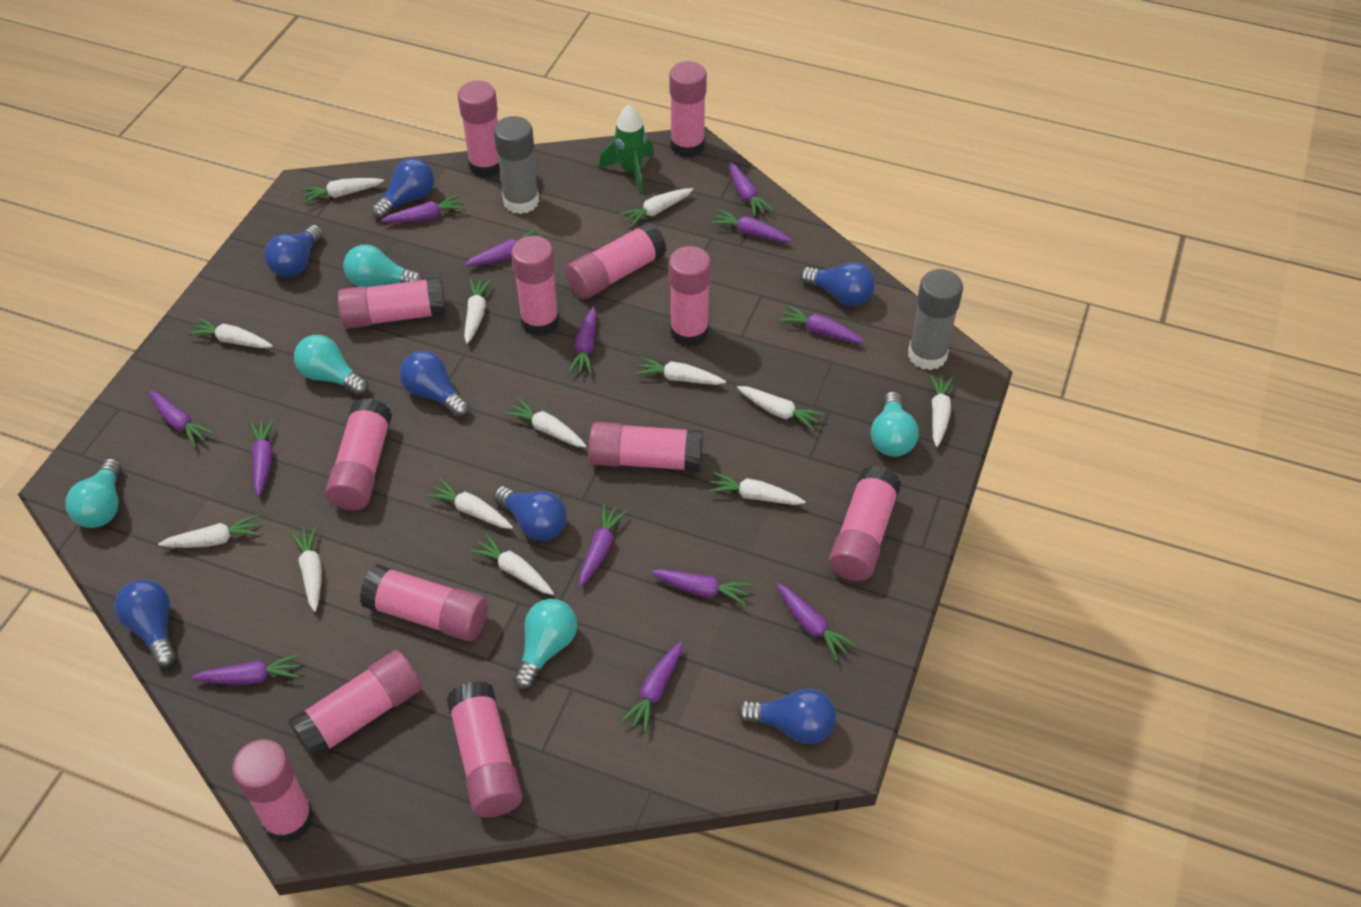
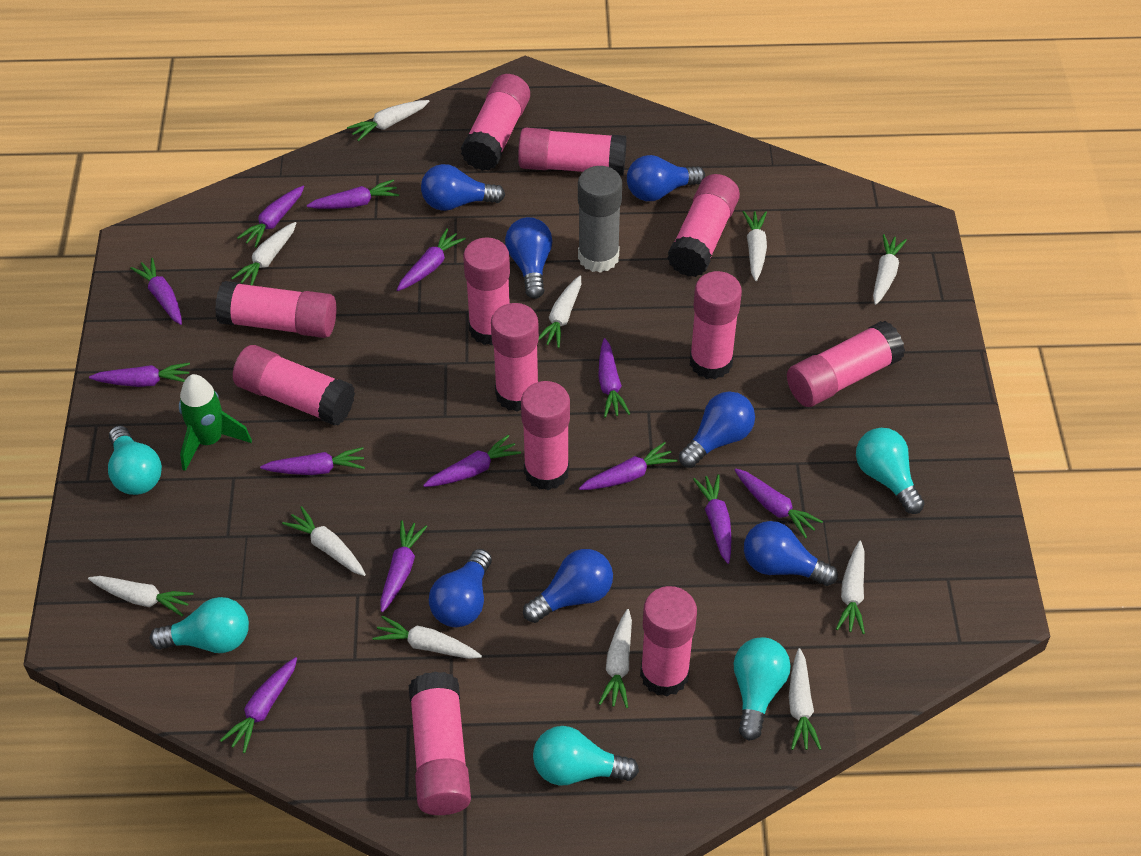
grey glue stick: [494,116,539,214] [908,269,963,370] = 2 -> [578,166,622,273] = 1
pink glue stick: [232,739,314,843] [288,650,422,760] [325,398,392,510] [337,277,446,329] [360,564,488,641] [446,681,523,818] [458,81,500,178] [511,236,559,336] [565,222,667,299] [589,422,703,472] [669,61,707,158] [669,246,711,347] [829,466,901,581] = 13 -> [215,281,337,338] [233,345,355,426] [409,671,471,815] [461,74,530,171] [463,237,510,345] [491,303,539,412] [518,127,626,176] [521,381,570,490] [640,586,697,696] [667,174,740,277] [690,271,742,379] [787,321,905,407] = 12
white carrot: [158,515,261,548] [187,318,273,348] [290,526,322,612] [301,178,384,203] [426,479,513,529] [464,278,492,344] [470,534,554,595] [504,398,587,448] [619,188,693,227] [635,357,726,385] [708,472,806,505] [737,386,824,431] [930,374,954,447] = 13 -> [88,576,193,617] [231,222,296,285] [282,506,366,576] [347,100,429,141] [372,616,482,659] [538,276,581,348] [599,609,632,708] [743,211,767,281] [789,648,821,750] [836,541,865,634] [873,234,907,305] = 11

